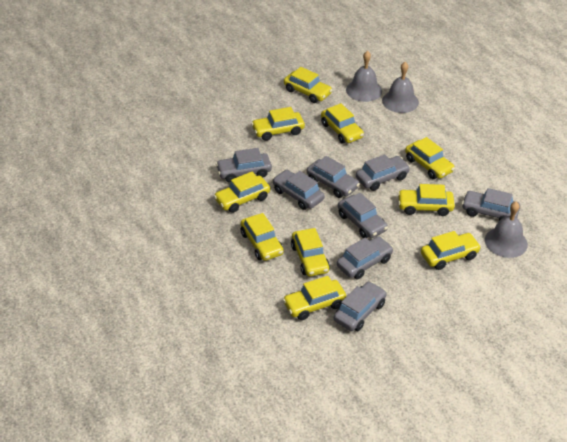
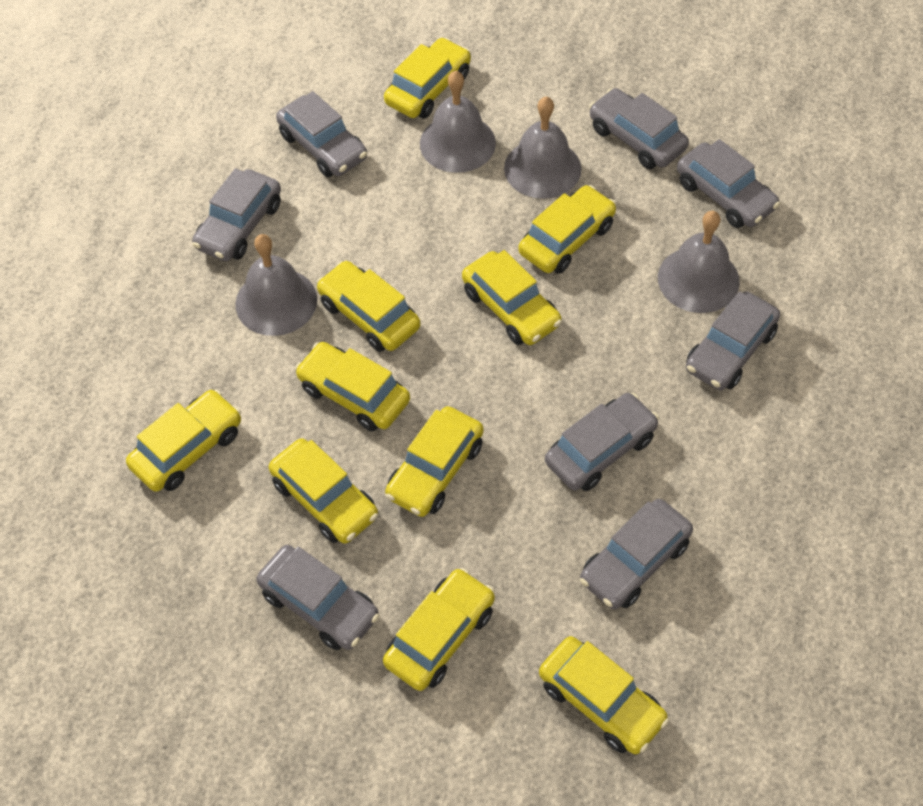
grey bell: [346,51,382,102] [382,62,419,113] [485,202,528,258] = 3 -> [235,234,317,336] [420,71,496,173] [504,96,581,199] [658,211,740,313] = 4

